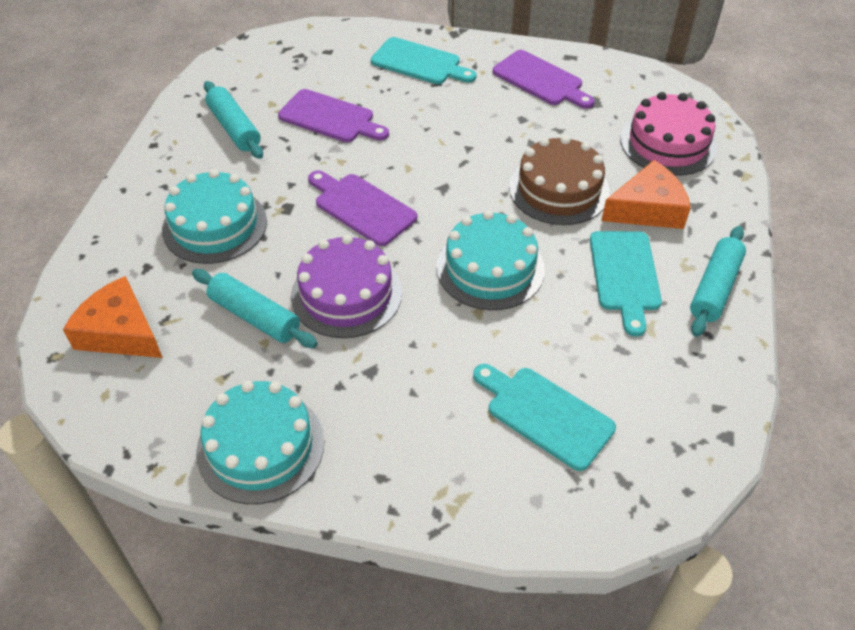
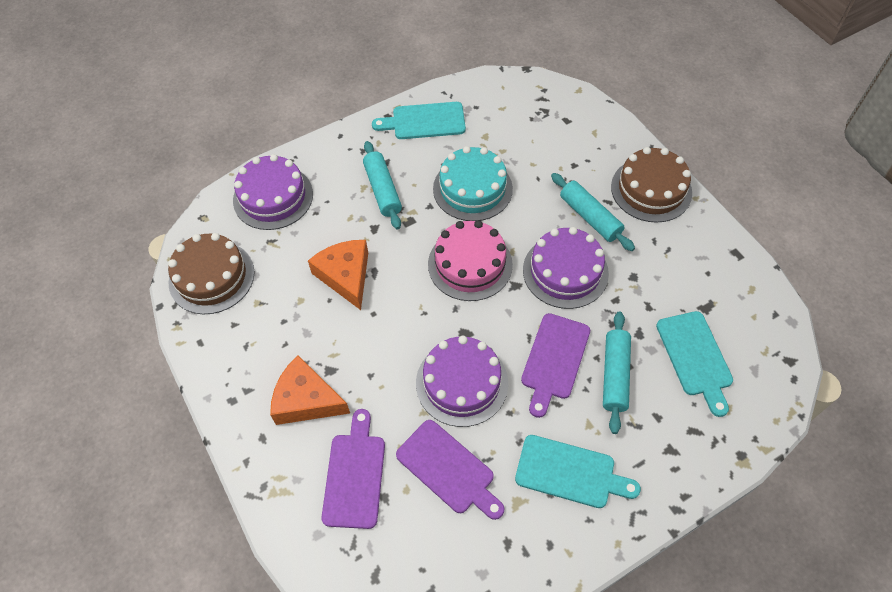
brown cake: [509,135,610,225] = 1 -> [168,233,255,314] [611,147,692,223] = 2
purple cake: [291,235,402,338] = 1 -> [233,154,313,230] [416,336,508,427] [523,227,609,309] = 3
turquoise cake: [162,169,267,264] [196,380,324,504] [436,210,545,310] = 3 -> [433,146,513,221] = 1

